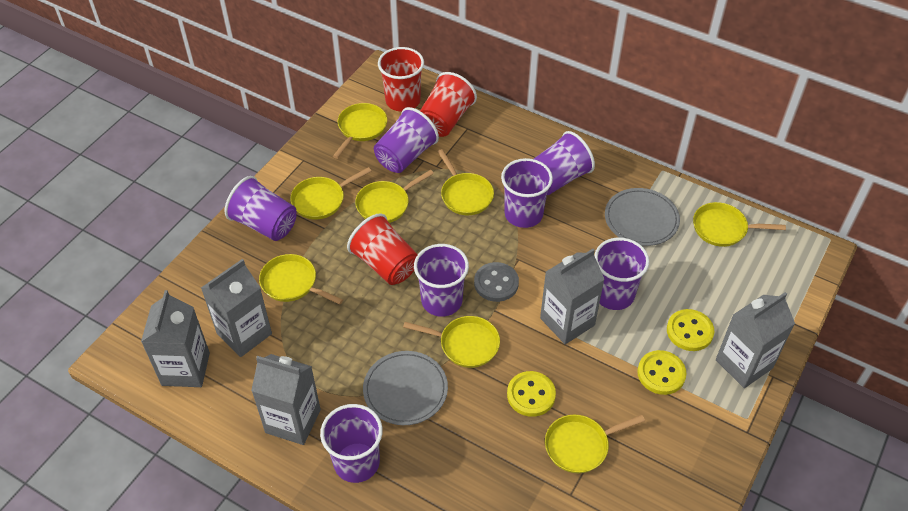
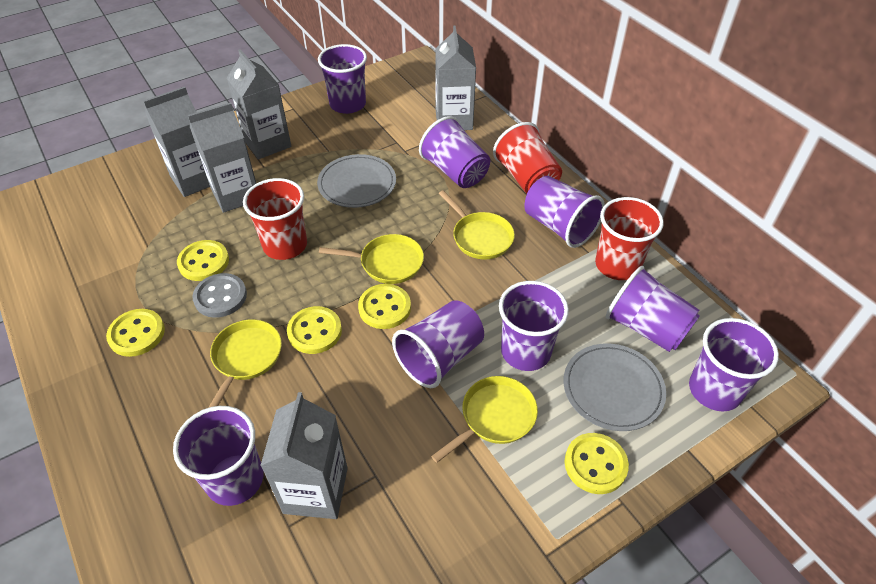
purple cup: [224,176,297,241] [320,404,383,483] [374,107,439,173] [414,244,469,317] [501,158,553,228] [534,131,595,195] [594,238,649,310] = 7 -> [173,406,263,506] [318,44,367,114] [392,300,484,388] [419,116,490,188] [499,281,569,371] [524,176,605,248] [606,266,700,352] [689,318,779,411] = 8
yellow button: [507,371,556,417] [637,350,687,395] [667,309,714,351] = 3 -> [106,309,165,357] [177,240,229,281] [287,306,342,354] [358,284,411,329] [565,433,629,494] = 5
yellow pan: [259,254,343,305] [290,167,371,219] [333,103,387,159] [355,170,434,223] [403,316,500,368] [438,149,494,215] [545,415,645,473] [693,202,786,247] = 8 -> [208,319,282,408] [319,234,424,284] [431,376,538,463] [439,190,515,259] = 4

